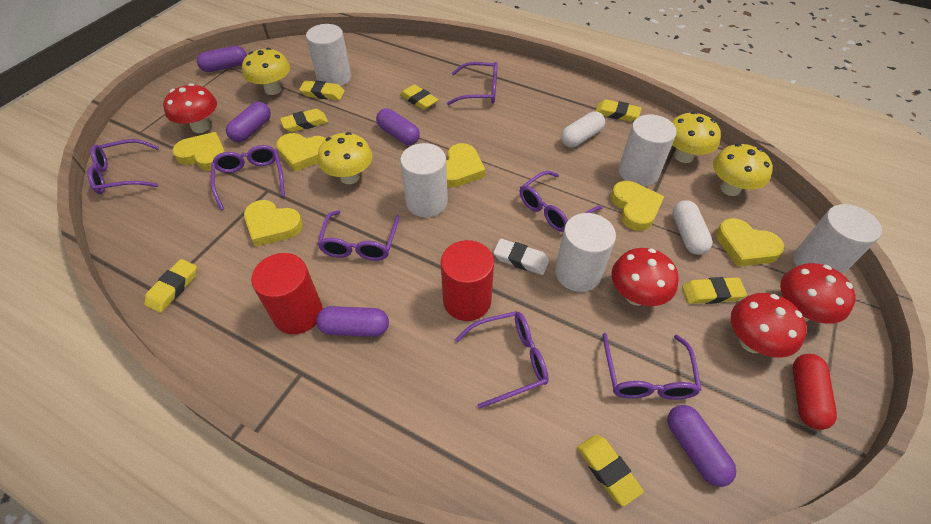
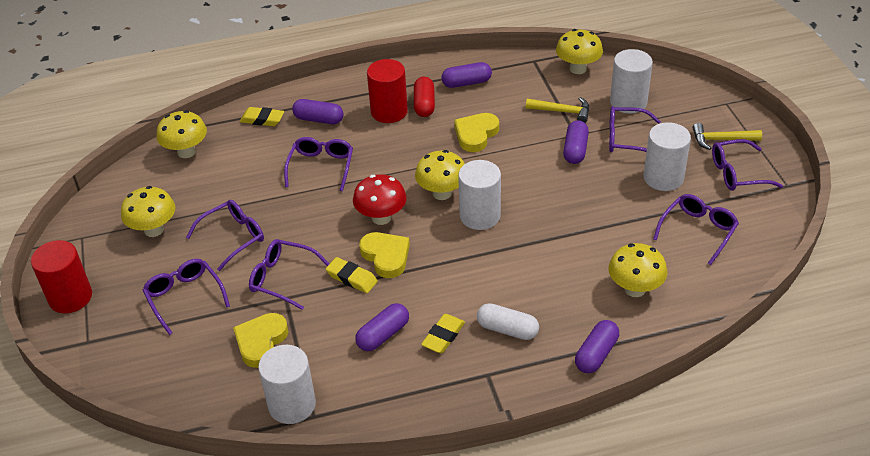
red mushroom: [163,83,217,133] [612,248,679,306] [731,293,807,358] [780,263,856,324] = 4 -> [353,174,407,225] = 1
white capsule: [561,111,605,147] [672,200,712,255] = 2 -> [477,303,539,340] = 1
white cylinder: [306,24,351,86] [400,143,448,217] [555,213,616,292] [619,114,676,186] [793,204,882,274] = 5 -> [258,345,316,424] [458,160,501,230] [610,49,653,113] [644,122,691,191] = 4
white eraser: [493,239,549,275] = 1 -> none = 0
yellow eraser: [144,259,197,313] [280,109,328,132] [299,80,345,100] [400,84,438,110] [577,434,644,506] [595,100,641,122] [682,277,747,304] = 7 -> [240,107,284,126] [326,257,378,293] [421,314,465,353] = 3
yellow hammer: none = 0 -> [526,97,589,123] [692,123,762,150] = 2
yellow heart: [172,132,225,171] [244,200,303,247] [276,133,326,172] [446,143,485,188] [611,181,664,231] [716,218,785,267] = 6 -> [233,313,288,368] [359,232,410,278] [454,113,499,152] = 3
yellow mushroom: [242,48,290,95] [318,132,373,184] [672,112,721,163] [713,144,773,196] = 4 -> [121,186,175,237] [156,110,207,158] [415,150,465,200] [556,29,603,74] [609,243,667,297] = 5

